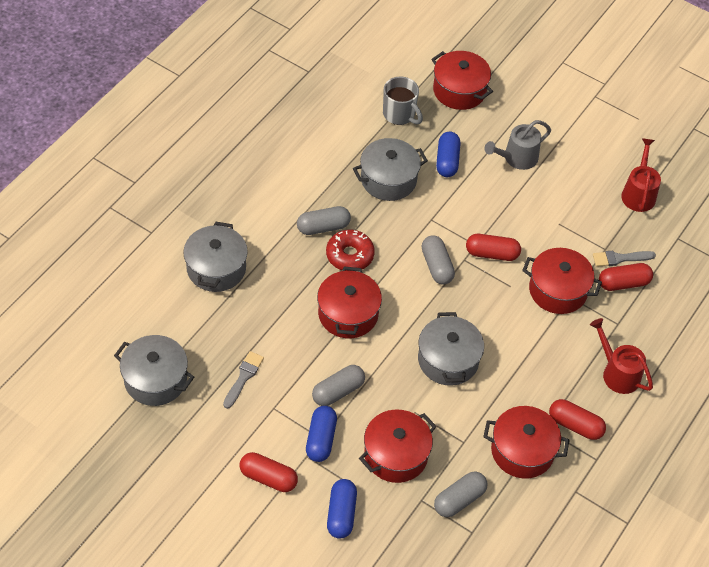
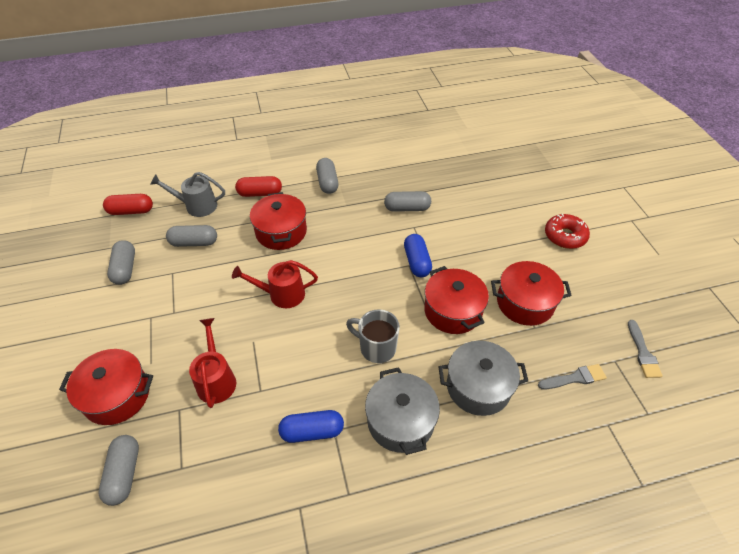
blue capsule: [306,406,337,462] [327,479,357,539] [436,132,460,177] = 3 -> [278,410,344,443] [404,234,432,277] = 2
grey capsule: [297,206,351,235] [312,365,365,406] [421,235,455,285] [434,471,488,517] = 4 -> [98,435,139,506] [107,240,135,285] [166,225,217,247] [316,158,338,194] [384,191,431,212] = 5
grey pot: [114,335,194,406] [183,222,248,292] [353,138,428,201] [418,312,484,386] = 4 -> [365,367,440,455] [438,341,528,416] = 2
red capsule: [240,452,298,492] [466,234,521,261] [549,399,606,440] [599,263,653,291] = 4 -> [103,194,153,215] [235,176,282,197] = 2
red pot: [317,267,382,338] [359,410,437,483] [431,51,493,110] [483,406,570,479] [522,248,602,314] = 5 -> [59,349,153,425] [250,192,307,250] [424,266,489,334] [491,261,572,326] = 4

